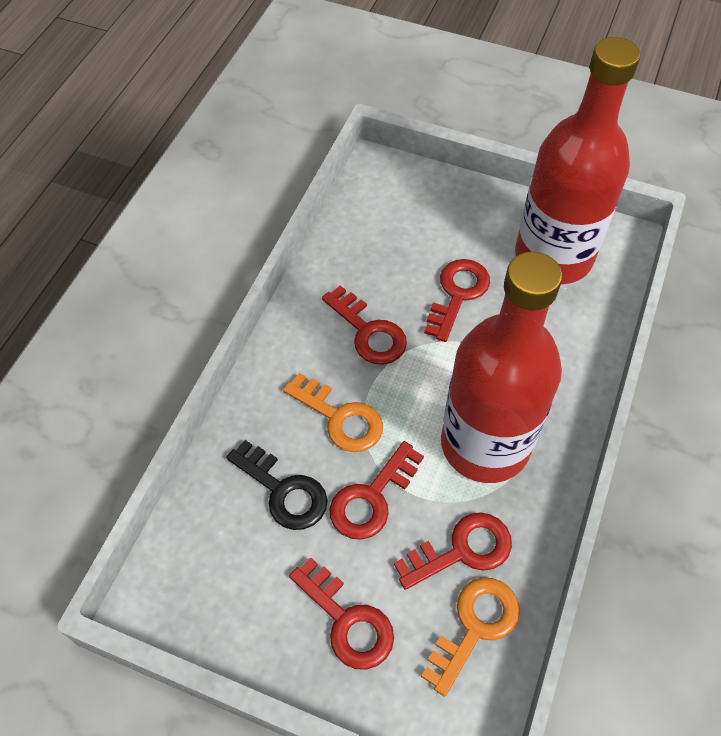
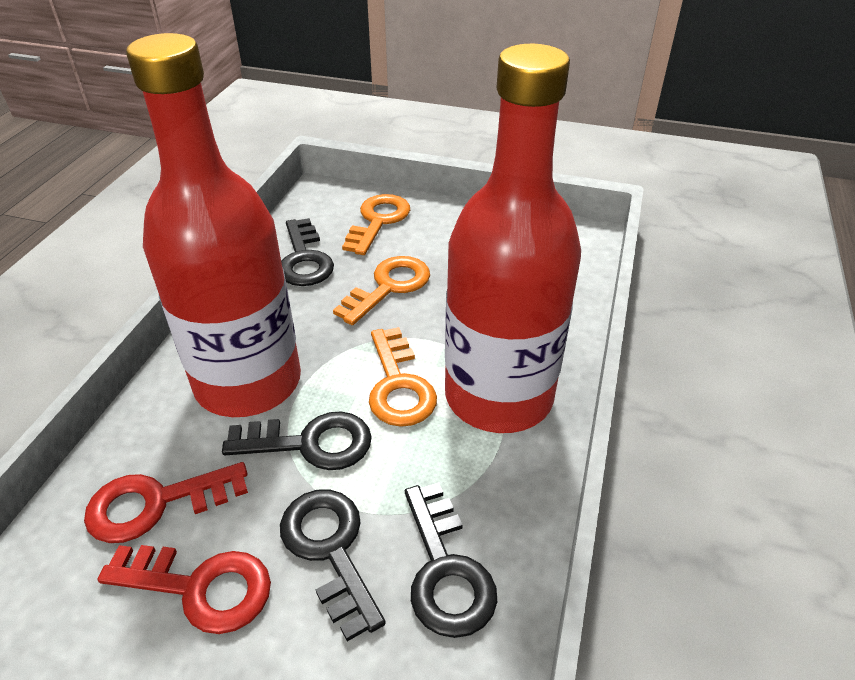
black key: [226,440,327,530] = 1 -> [222,411,372,470] [280,489,386,641] [281,218,334,286] [405,482,497,638] = 4
orange key: [283,373,383,452] [421,578,520,697] = 2 -> [333,256,430,325] [342,194,410,255] [369,327,437,427] = 3
red key: [289,558,394,670] [322,285,407,365] [330,441,424,540] [394,512,512,590] [424,259,490,342] = 5 -> [84,462,248,543] [97,545,271,634] = 2

